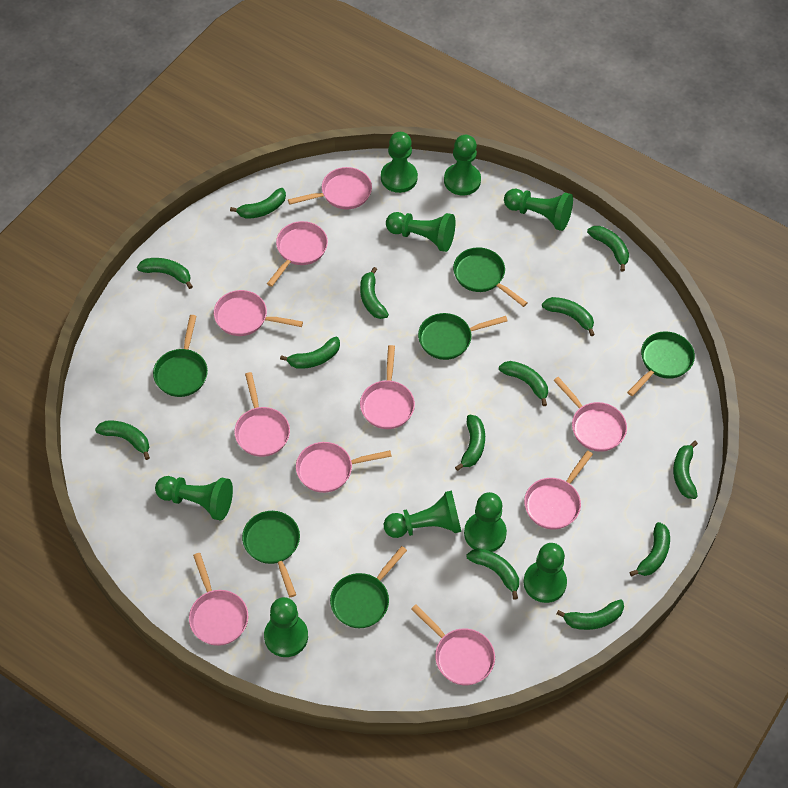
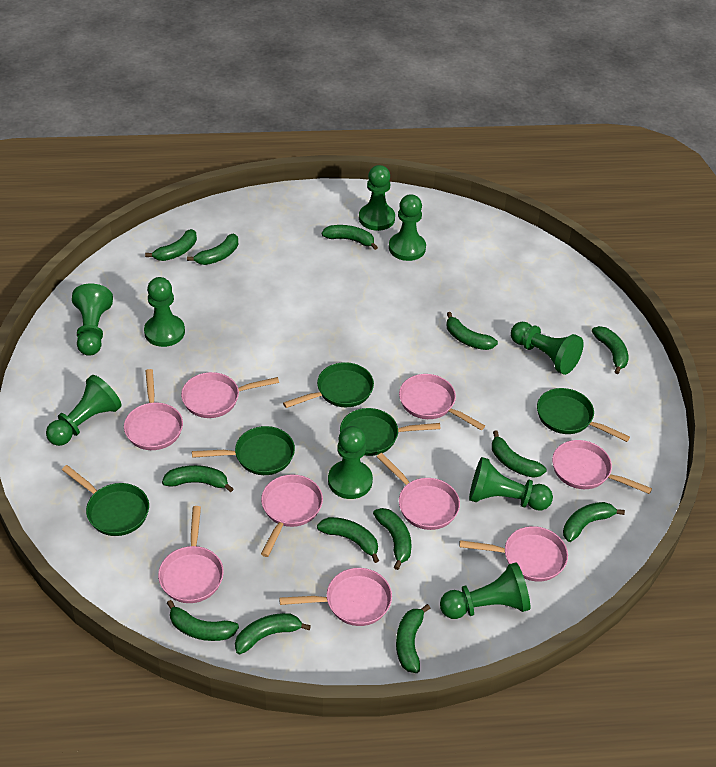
green pan: [153,315,208,397] [242,511,300,597] [330,546,407,628] [418,313,508,360] [453,248,527,307] [627,331,695,396] = 6 -> [62,465,149,536] [192,426,295,475] [283,362,374,408] [340,408,441,456] [537,388,630,442] = 5
pink pan: [189,553,248,646] [214,290,303,336] [234,372,290,457] [267,221,328,287] [288,167,372,209] [296,442,392,493] [360,345,415,429] [411,604,495,685] [524,450,593,530] [553,377,627,452] = 10 -> [124,369,183,450] [158,506,224,603] [181,372,279,418] [261,474,323,557] [279,568,392,626] [377,453,460,530] [399,374,485,430] [459,526,568,582] [552,440,652,494] = 9

